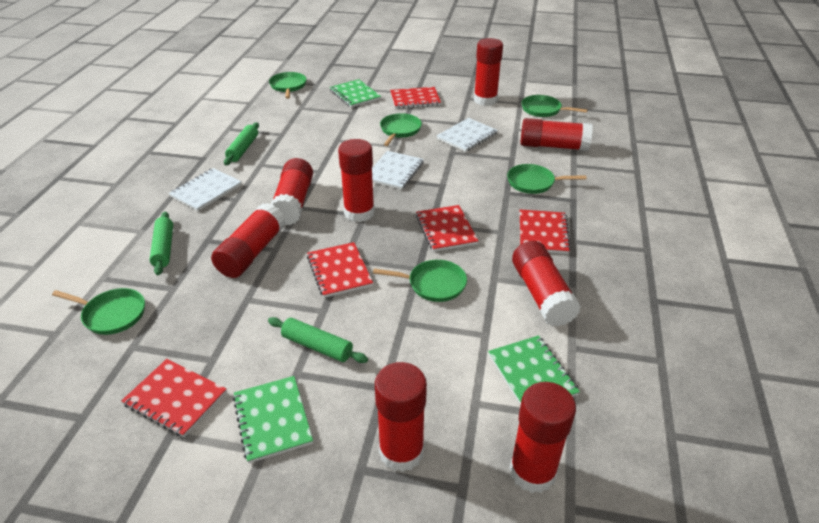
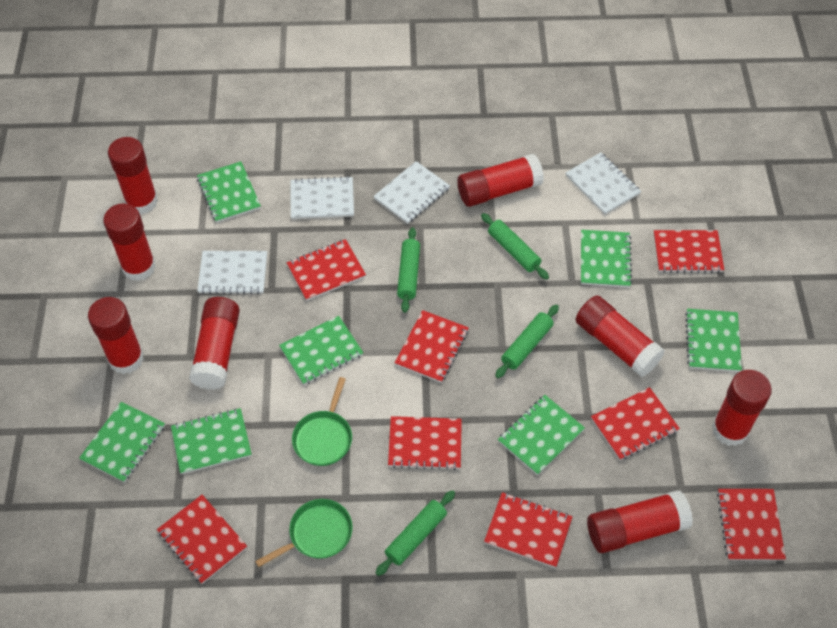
green notebook: [233,376,313,463] [329,79,381,107] [488,335,580,405] = 3 -> [79,402,165,483] [171,408,252,474] [197,161,261,223] [279,316,364,385] [498,395,585,475] [581,230,632,288] [685,309,742,372] = 7
green pan: [52,288,145,335] [269,72,307,99] [373,260,467,302] [380,113,422,146] [507,164,586,194] [522,95,588,117] = 6 -> [255,499,353,567] [292,377,352,466] = 2
green rolling pin: [150,211,173,275] [224,122,259,165] [268,317,368,363] = 3 -> [376,490,455,576] [397,228,420,313] [481,213,549,280] [495,304,559,378] = 4
red notebook: [121,359,227,437] [307,242,373,298] [390,87,441,109] [416,205,478,252] [520,210,571,254] = 5 -> [157,495,247,584] [287,239,366,301] [388,416,462,470] [395,310,469,383] [484,492,573,568] [591,387,680,460] [654,230,724,273] [717,489,786,561] = 8
white notebook: [169,168,242,211] [372,151,424,190] [437,118,498,152] = 3 -> [197,251,267,295] [291,176,354,219] [373,161,450,224] [566,152,641,215] = 4

